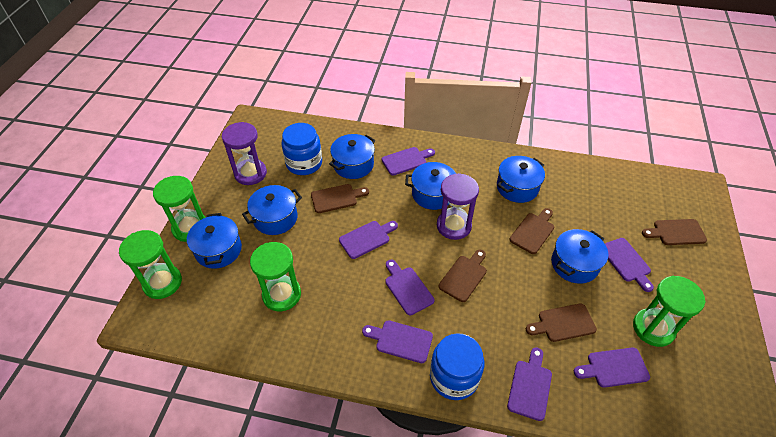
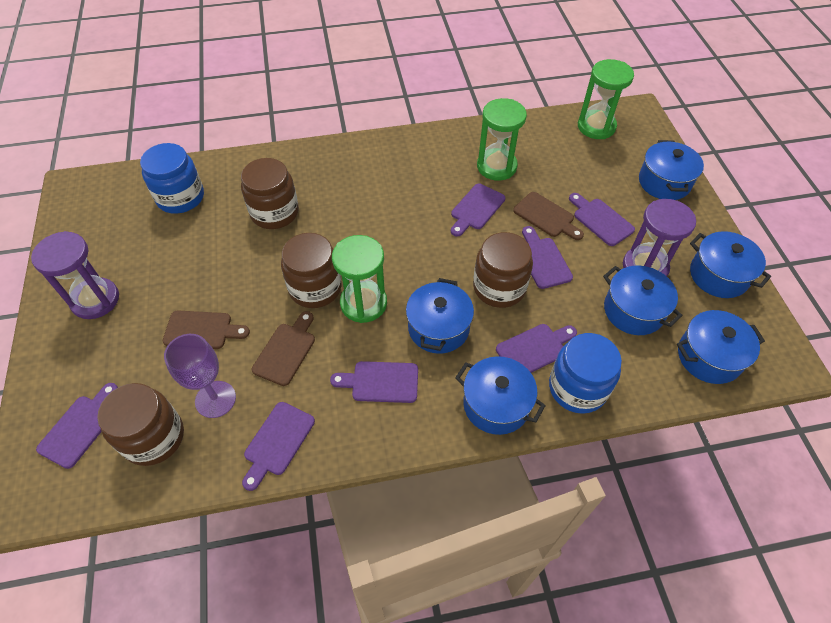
brown cutting board: [311,184,369,213] [439,250,487,302] [509,208,554,254] [526,304,597,342] [642,219,707,245] = 5 -> [163,310,250,349] [252,311,315,386] [513,192,584,240] = 3
brown jar: none = 0 -> [97,383,184,466] [241,158,299,229] [281,233,342,308] [473,232,533,308] = 4
green hourglass: [119,230,182,299] [153,176,206,242] [250,242,301,311] [633,276,706,347] = 4 -> [332,235,387,323] [477,98,527,181] [578,59,634,139] = 3
purple goblet: none = 0 -> [164,334,236,418] = 1

